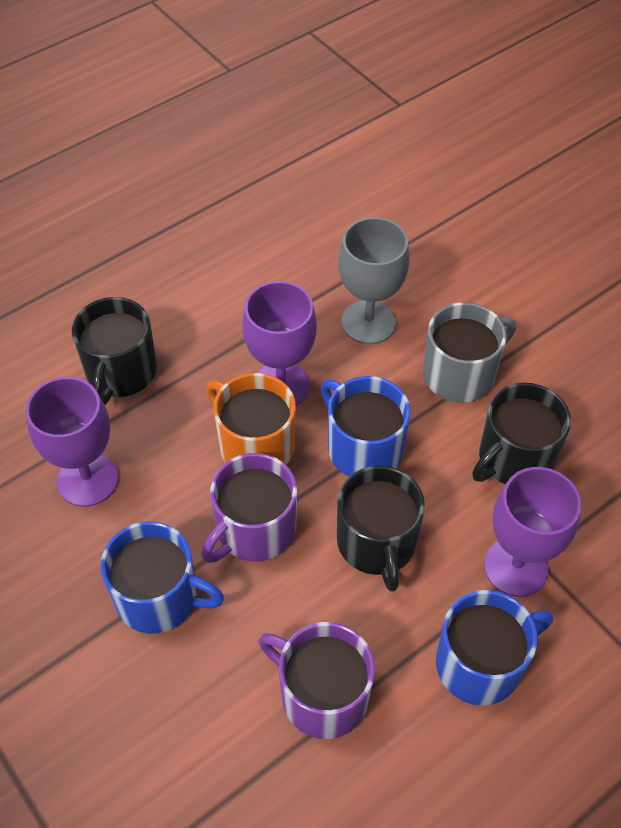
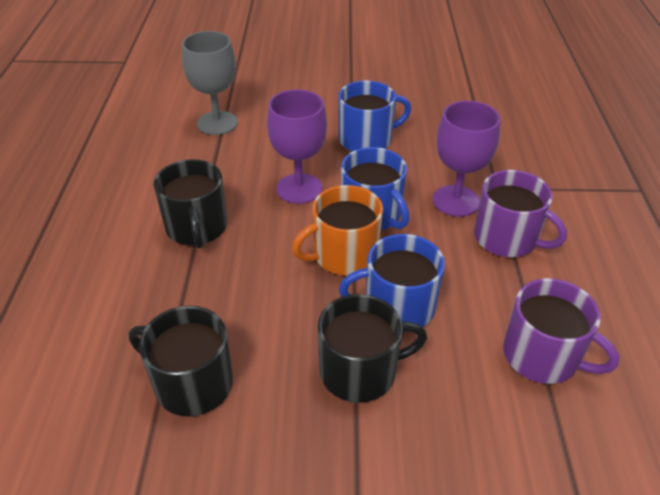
grey mug: [423,302,516,403] = 1 -> none = 0
purple goblet: [26,377,119,507] [242,281,317,406] [484,467,581,597] = 3 -> [267,89,327,204] [433,101,500,217] = 2

